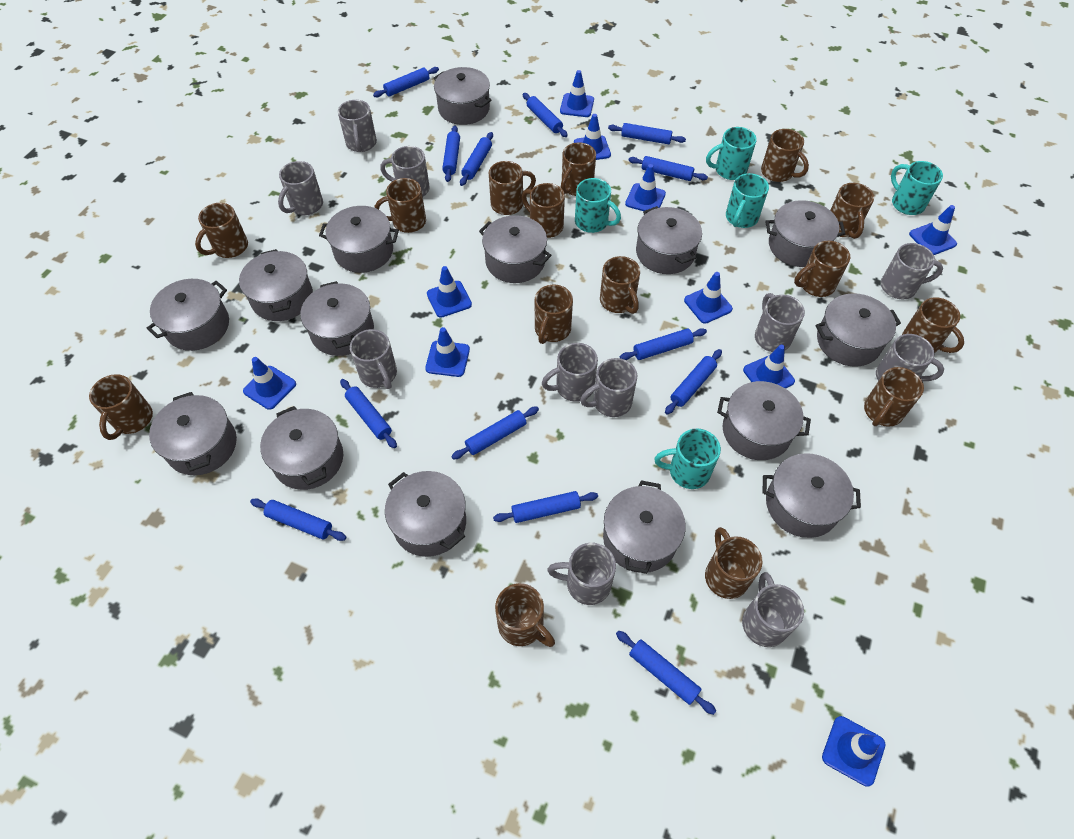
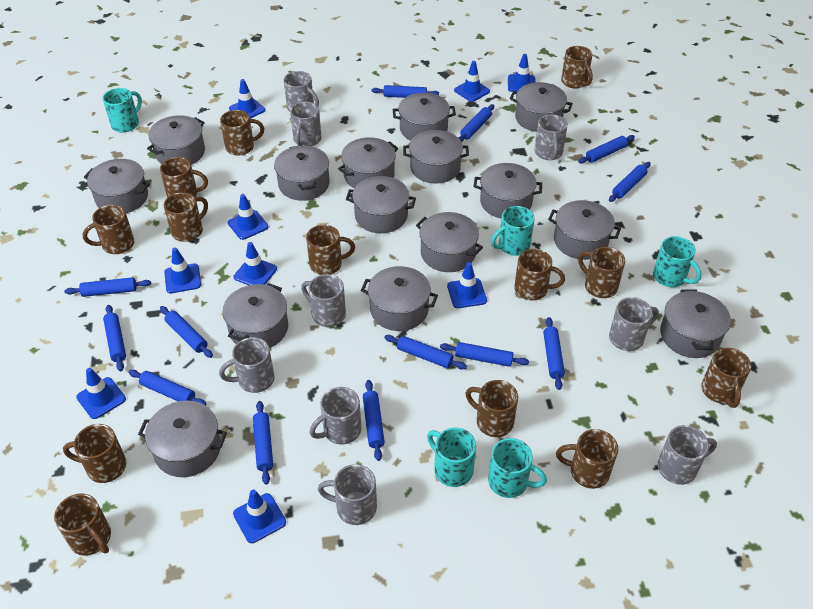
blue traffic cone: [243,357,296,410] [425,327,470,377] [427,266,472,318] [560,70,594,117] [574,114,611,160] [625,164,666,211] [684,272,733,324] [743,344,795,389] [822,716,886,787] [909,205,957,255] = 10 -> [76,368,126,419] [164,248,201,293] [228,194,269,240] [229,79,265,119] [233,490,286,543] [234,242,277,285] [447,262,487,308] [454,61,490,102] [508,54,536,92] = 9
brown mug: [89,374,153,440] [195,203,248,258] [374,178,426,233] [489,161,536,215] [495,583,555,647] [522,183,565,238] [535,285,573,344] [561,142,596,196] [600,256,640,314] [705,527,762,599] [761,129,809,182] [794,241,850,297] [830,183,874,239] [864,367,924,427] [902,297,964,353] = 15 -> [54,493,111,556] [63,424,126,483] [82,205,134,254] [160,157,208,198] [164,193,208,242] [220,110,264,156] [306,225,355,275] [466,380,518,437] [514,249,565,301] [556,429,618,489] [561,46,593,89] [578,247,625,298] [701,348,751,408] = 13
grey mug: [278,161,323,215] [338,100,377,152] [350,329,397,389] [380,146,430,196] [542,343,598,402] [547,543,616,605] [580,358,637,417] [742,572,804,647] [755,293,805,352] [876,334,944,381] [880,243,943,300] = 11 -> [219,337,275,393] [284,71,319,112] [290,102,321,146] [301,274,346,327] [310,387,361,445] [318,464,377,525] [534,114,568,160] [609,297,659,351] [658,425,717,485] = 9

